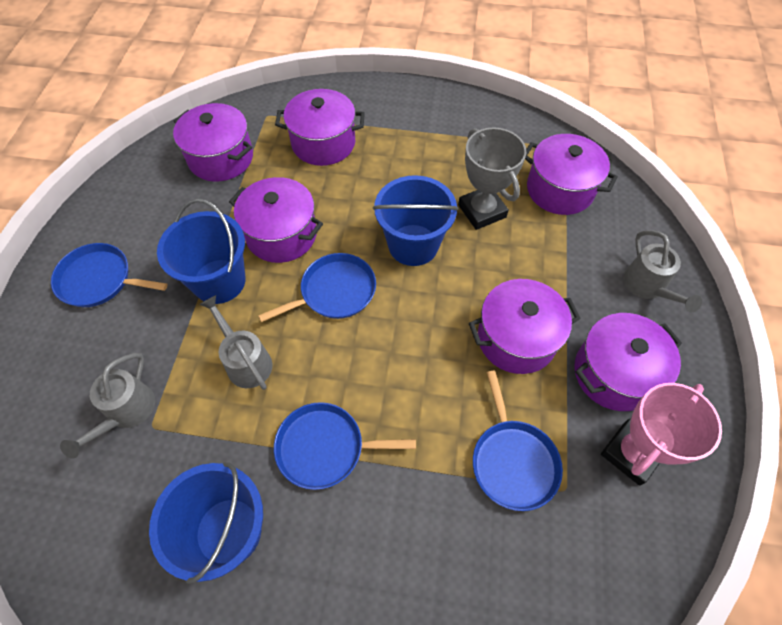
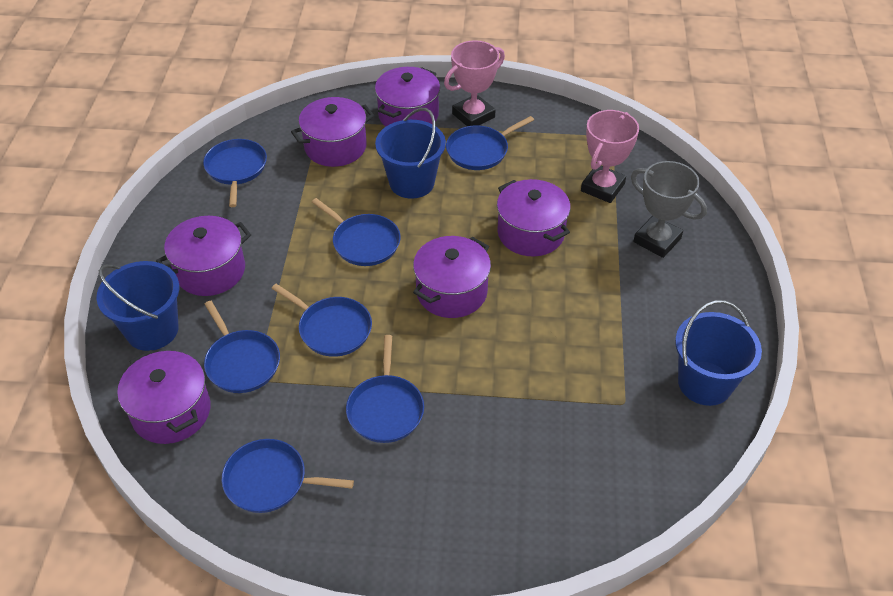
blue pan: [51,243,168,307] [258,253,376,322] [274,402,416,490] [473,371,563,511] = 4 -> [203,139,267,207] [204,301,280,393] [222,439,354,513] [271,284,372,357] [312,198,401,266] [346,335,424,443] [446,116,534,170] = 7
grey watering can: [60,353,155,459] [200,295,272,390] [623,230,702,313] = 3 -> none = 0
pink trophy: [601,383,722,486] = 1 -> [444,40,505,126] [581,110,639,203] = 2

